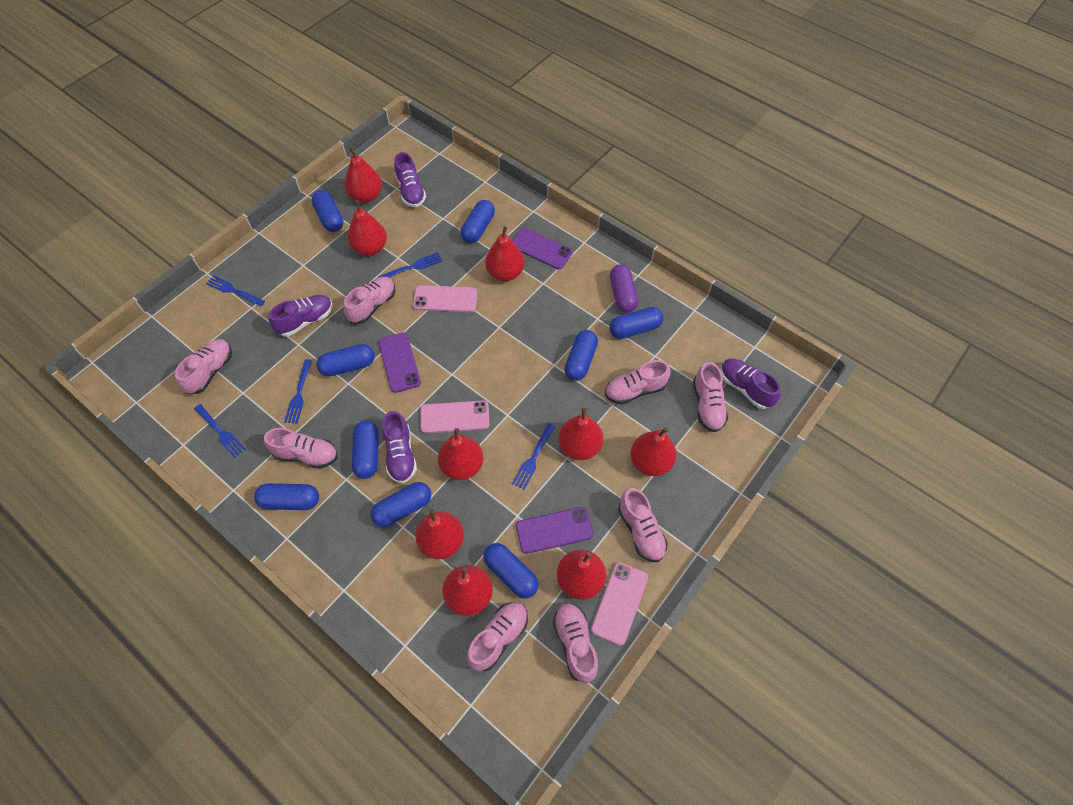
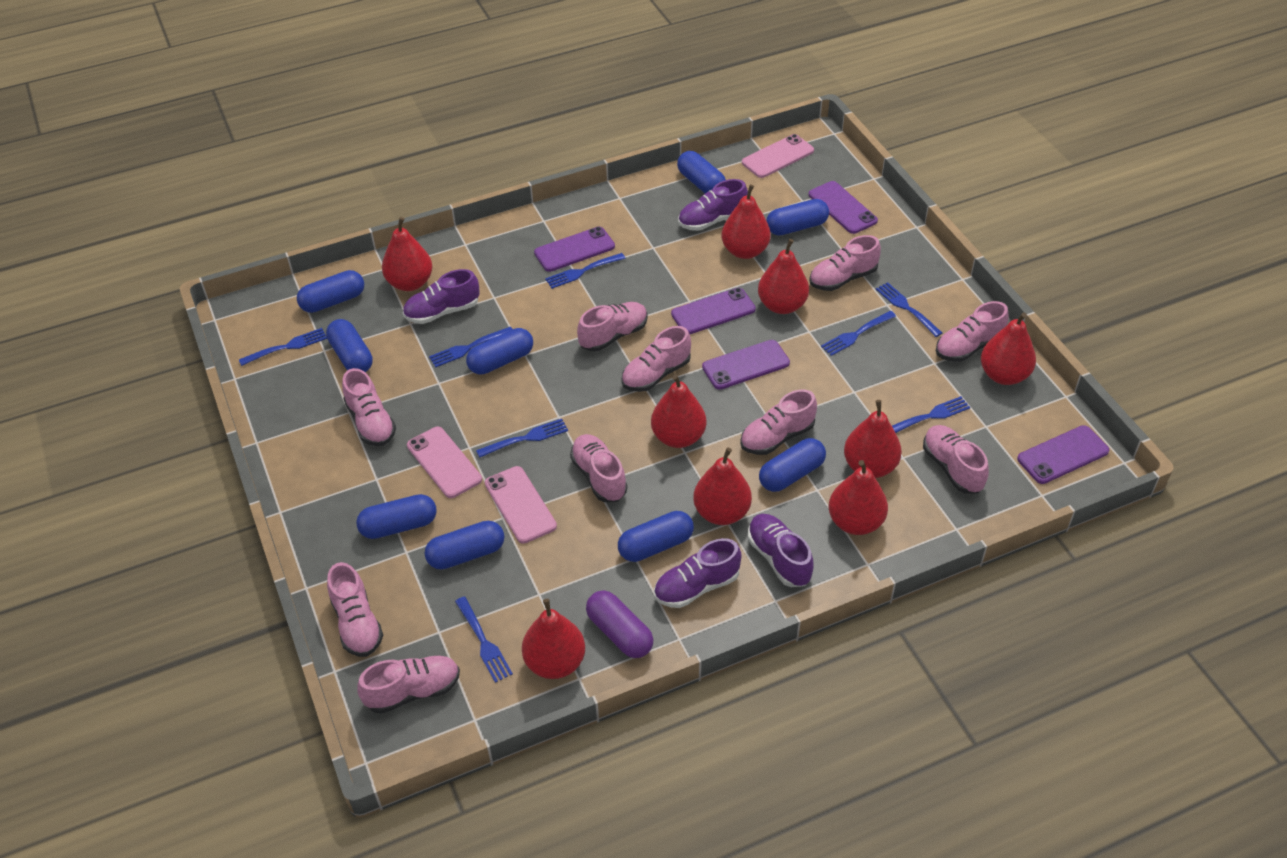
blue fork: [194,404,245,458] [206,275,265,306] [284,359,312,424] [378,252,442,278] [512,423,555,490] = 5 -> [239,328,327,366] [429,327,512,367] [455,596,513,683] [476,419,568,458] [545,253,626,289] [821,311,896,356] [876,282,942,337] [892,396,970,433] = 8
pink shoe: [175,339,232,394] [264,428,337,469] [343,277,395,324] [467,603,528,671] [553,603,599,683] [605,360,671,405] [618,488,668,562] [693,362,728,432] = 8 -> [327,562,383,657] [342,368,396,446] [357,656,460,714] [570,434,627,502] [577,302,648,352] [621,326,691,392] [740,389,817,455] [809,235,881,291] [923,425,989,493] [936,301,1009,362] = 10
purple phone: [378,332,421,393] [512,228,573,269] [516,507,594,554] = 3 -> [534,227,615,272] [671,288,756,334] [702,340,790,390] [809,181,878,234] [1017,425,1109,484] = 5

